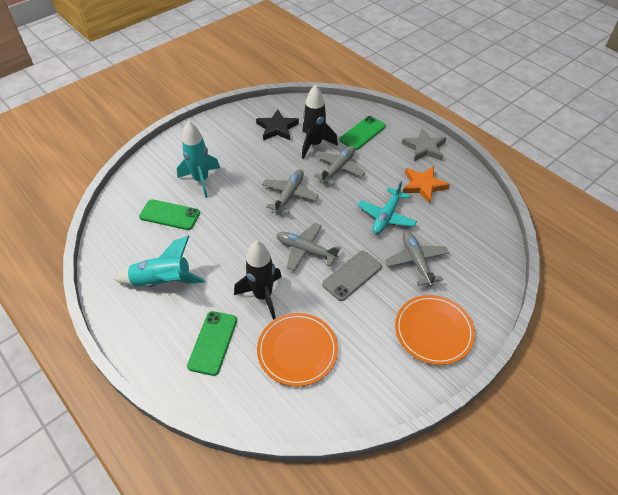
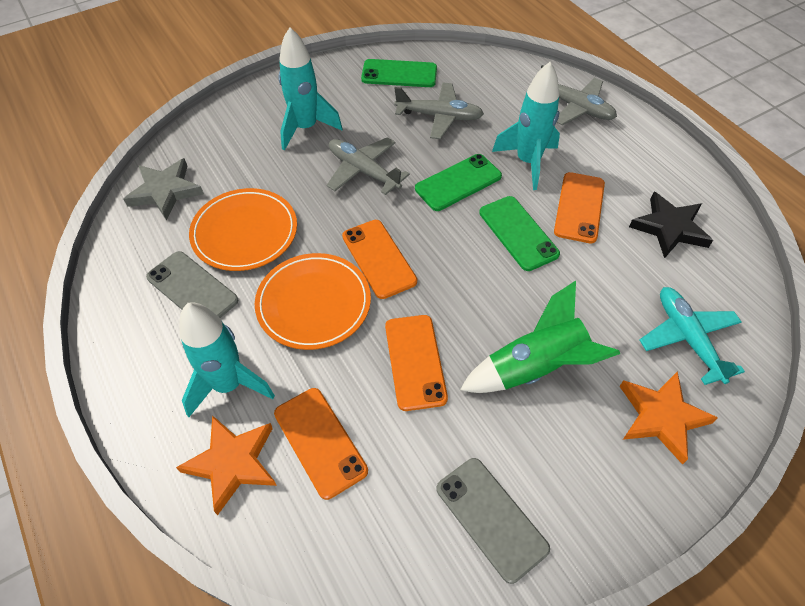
black rocket: [234,241,282,320] [302,85,338,159] = 2 -> none = 0
green rocket: none = 0 -> [460,281,620,393] = 1
grey phone: [322,251,382,301] = 1 -> [146,251,238,318] [436,458,550,584] = 2
grey plane: [262,169,319,214] [276,223,341,271] [314,146,366,185] [385,231,449,286] = 4 -> [327,137,410,195] [394,82,484,139] [541,65,617,125] = 3
orange phone: none = 0 -> [274,388,368,500] [342,220,417,299] [385,315,448,411] [554,172,605,243] = 4
orange star: [403,166,450,204] = 1 -> [176,415,277,515] [620,371,718,465] = 2
turquoise rocket: [114,236,205,287] [177,121,220,198] = 2 -> [179,302,275,417] [278,27,343,150] [492,62,560,190] = 3

